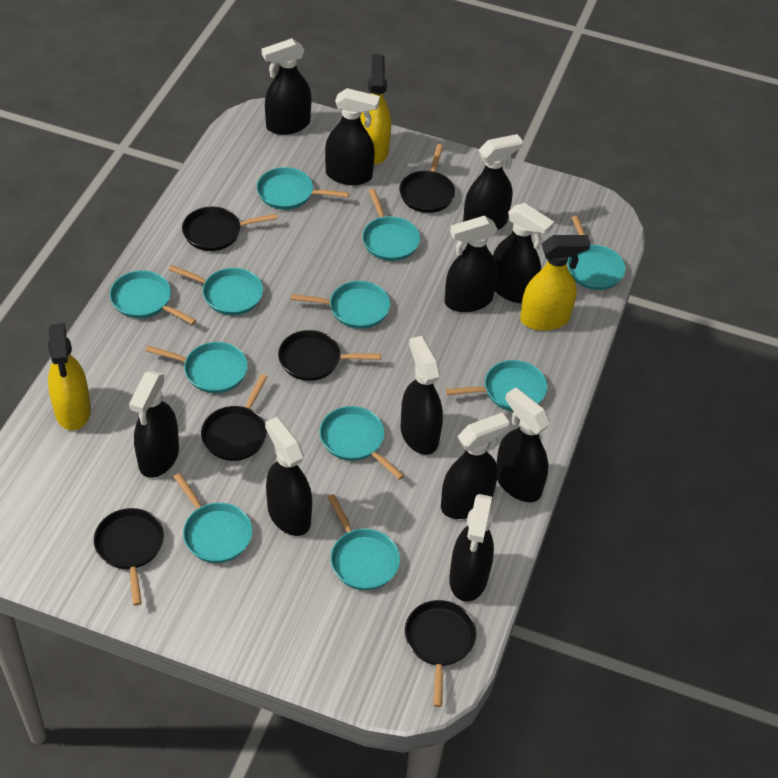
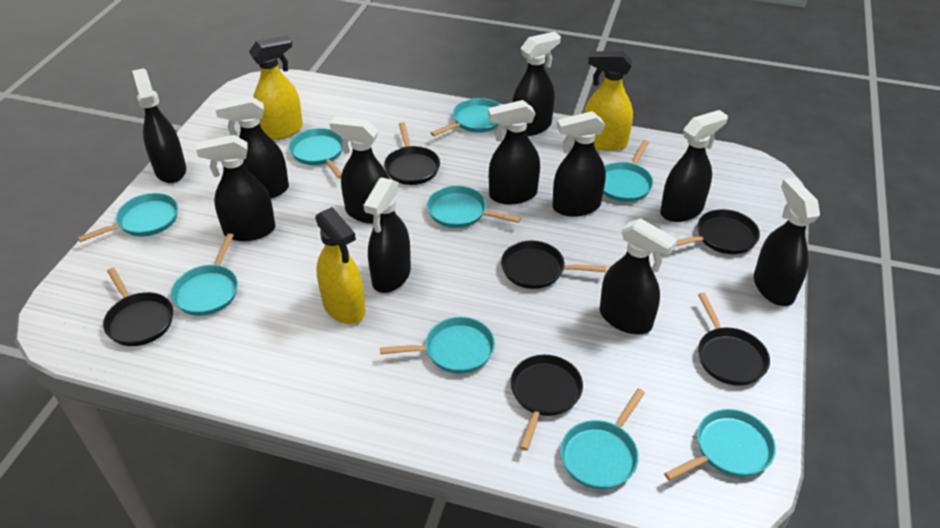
turquoise pan: [110,270,196,325] [146,342,248,393] [168,265,263,315] [174,473,252,563] [257,167,349,210] [291,281,390,329] [319,406,404,480] [327,494,400,590] [362,189,420,261] [446,360,547,412] [567,216,626,290] = 11 -> [77,193,178,242] [171,233,238,316] [289,128,343,179] [380,317,495,374] [427,185,521,228] [431,98,500,136] [560,389,645,490] [603,140,654,202] [664,409,776,481] = 9

